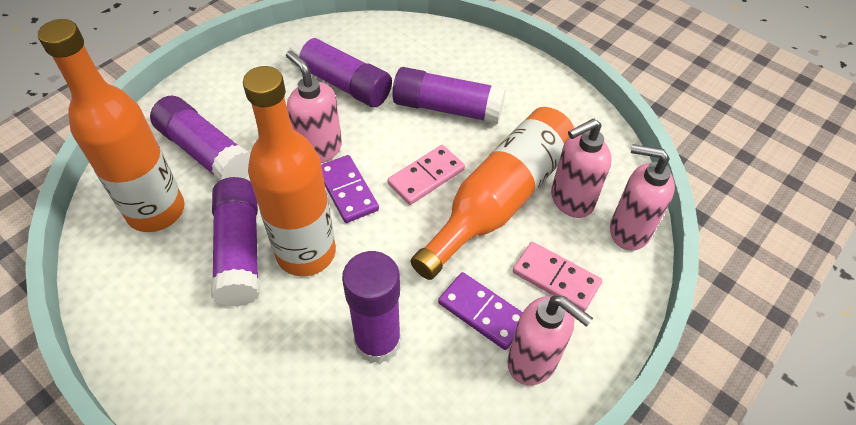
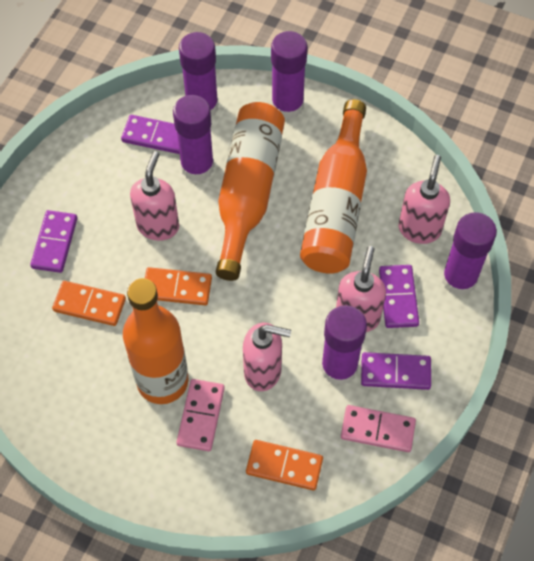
orange domino: none = 0 -> [52,281,126,326] [145,267,212,305] [246,440,323,491] = 3
purple domino: [321,155,379,223] [438,272,523,350] = 2 -> [30,210,77,273] [121,115,180,154] [361,352,431,390] [379,265,419,328] = 4

